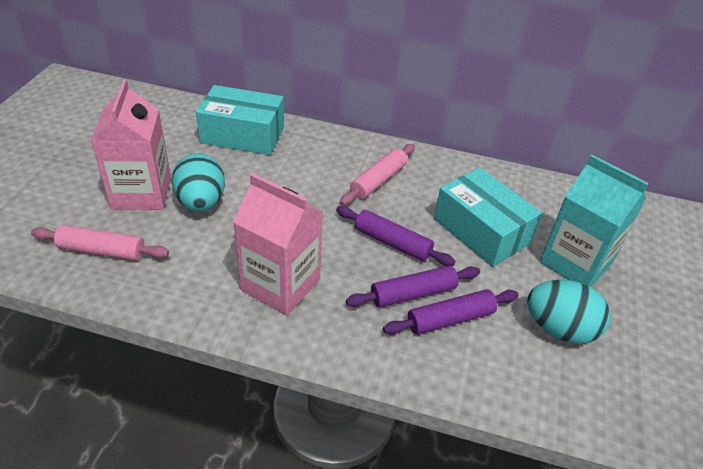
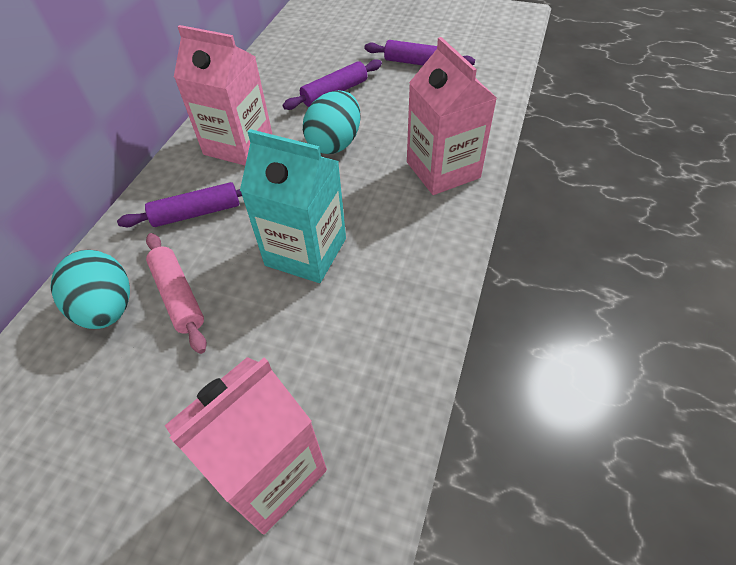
pink carton: [91,79,171,210] [233,173,323,315] = 2 -> [165,357,327,535] [174,25,273,166] [407,37,497,195] = 3
pink rolling pin: [31,225,169,261] [340,144,415,206] = 2 -> [146,233,207,354] = 1
turquoise box: [196,85,284,155] [434,168,542,267] = 2 -> none = 0

